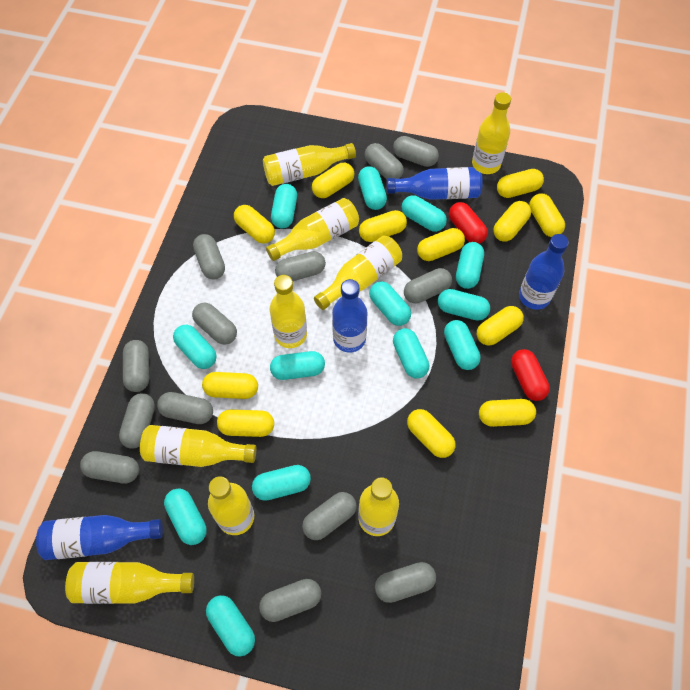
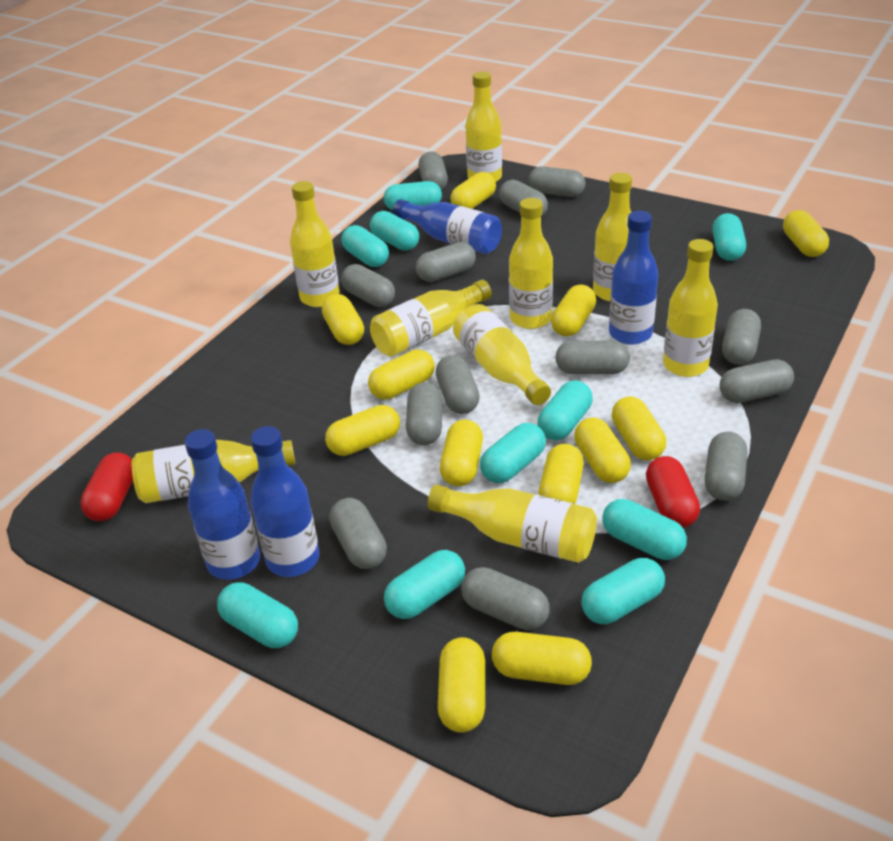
turquoise capsule: [164,488,207,545] [173,325,217,369] [206,595,255,657] [252,465,311,501] [270,351,325,380] [271,184,297,228] [358,166,387,210] [369,281,411,326] [393,328,429,379] [402,196,447,232] [438,289,490,321] [444,320,480,370] [456,242,484,289] = 13 -> [217,582,298,648] [341,225,389,267] [370,211,419,251] [384,181,442,210] [384,550,465,619] [480,423,546,483] [538,380,593,440] [581,558,665,624] [602,499,687,560] [712,213,746,261] = 10

